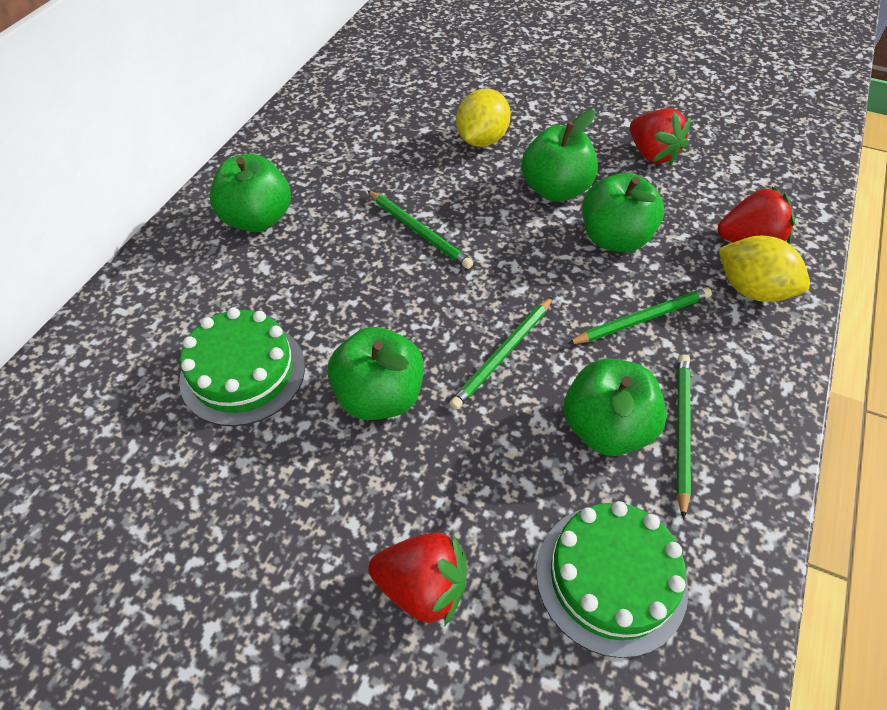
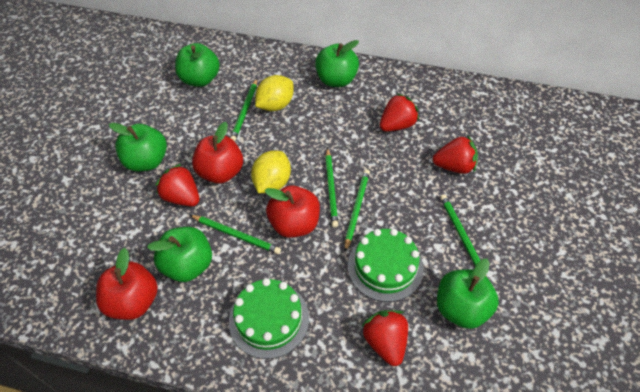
green pencil: [367,190,473,269] [449,297,553,410] [567,288,712,344] [677,354,691,520] = 4 -> [190,215,281,254] [231,79,257,142] [325,148,338,228] [345,169,370,252] [440,194,487,277] = 5
red apple: none = 0 -> [96,248,158,320] [192,122,243,184] [265,186,320,238] = 3
red strawberry: [369,532,467,627] [630,108,691,166] [718,187,795,244] = 3 -> [155,164,199,206] [361,310,408,366] [380,93,419,132] [433,135,478,174] = 4

